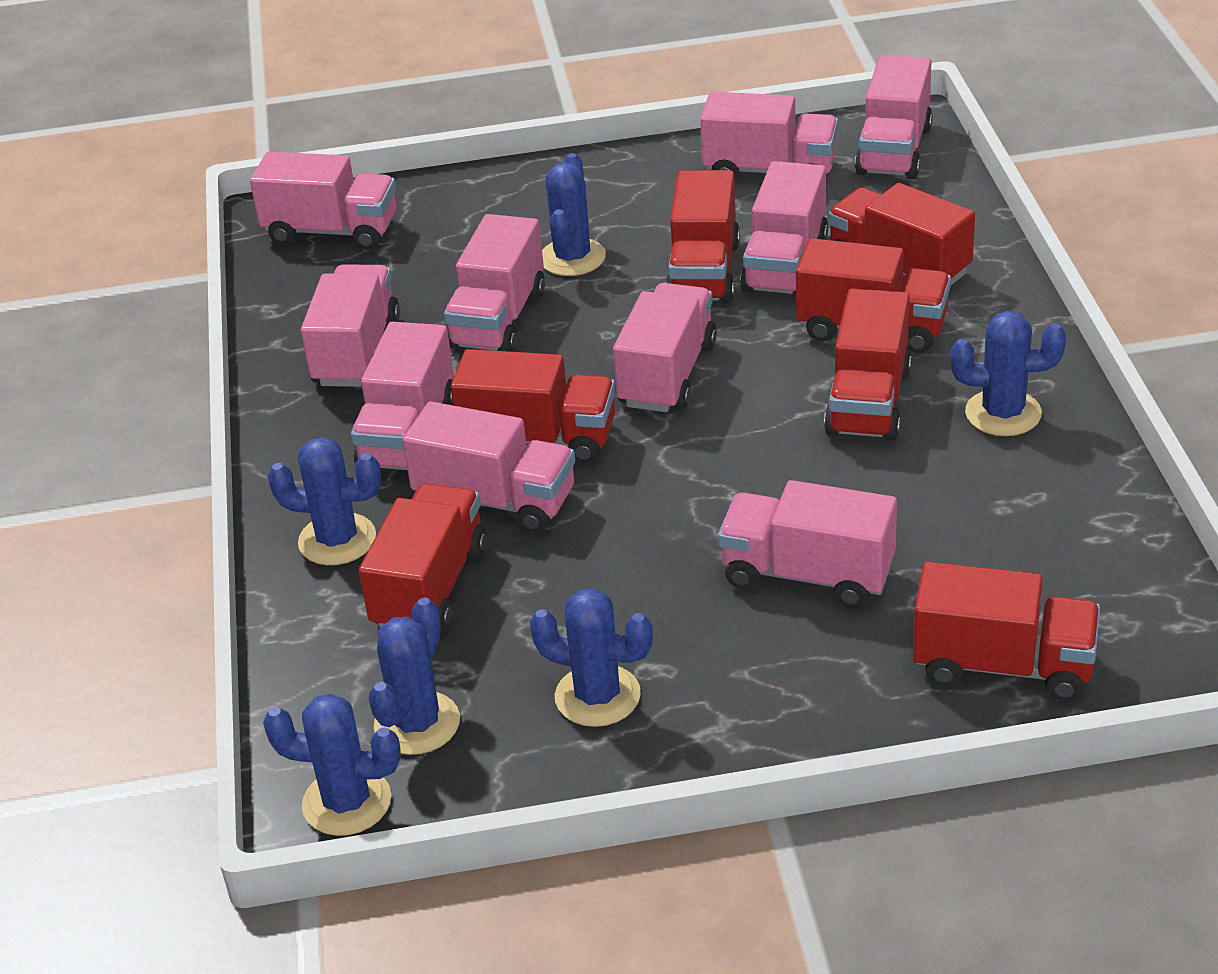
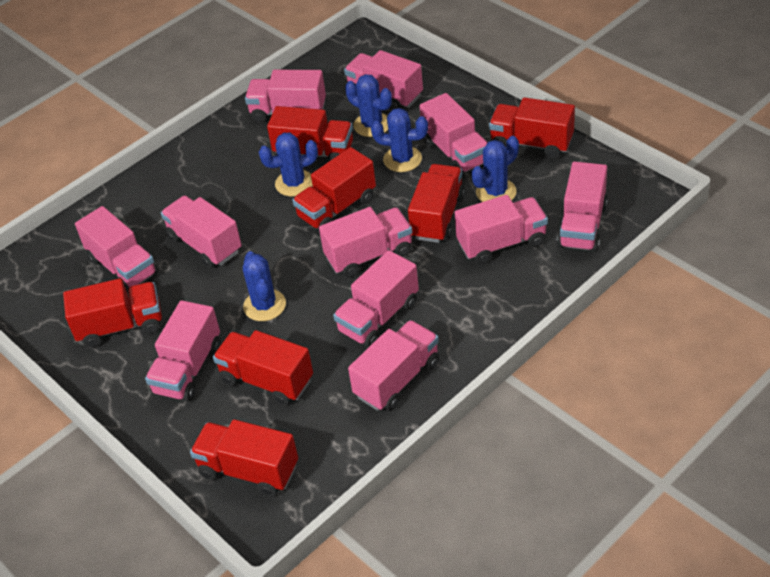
blue cactus: [263,693,401,836] [268,437,381,565] [369,597,460,755] [530,589,653,727] [542,153,606,276] [950,311,1066,436] = 6 -> [243,251,286,321] [259,133,318,196] [345,74,392,137] [371,108,428,172] [471,136,519,202] = 5
pink truck: [250,152,396,250] [301,264,400,387] [351,322,454,470] [403,401,575,533] [444,214,545,352] [613,283,717,412] [700,92,838,181] [718,480,897,608] [740,161,828,295] [855,55,933,179] = 10 -> [75,206,158,293] [145,300,221,402] [161,196,242,268] [245,70,326,123] [319,207,413,278] [333,250,419,348] [344,50,423,110] [348,320,440,411] [420,93,487,174] [455,195,548,264] [557,162,608,252] = 11

